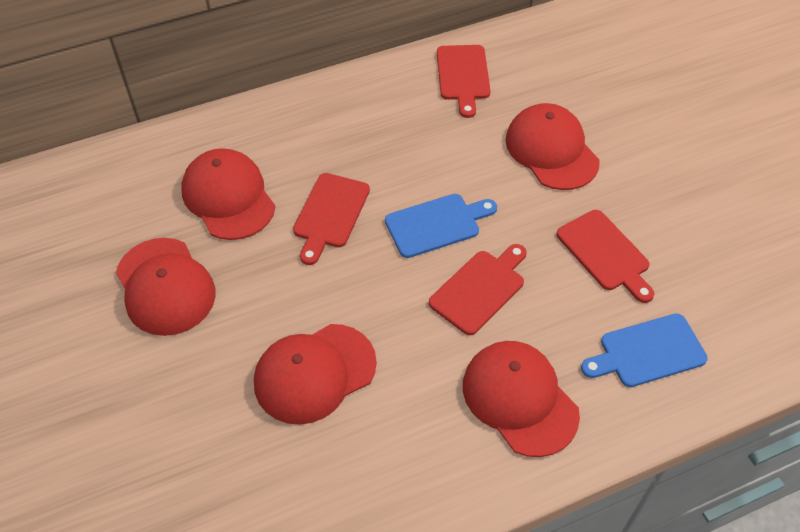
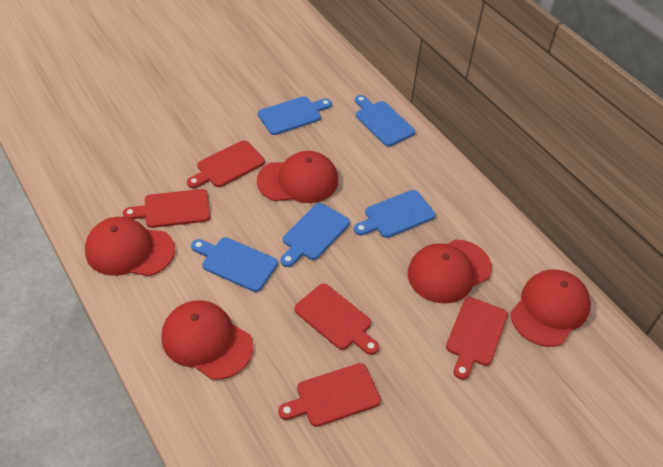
blue cutting board: [385,194,497,258] [581,313,708,387] = 2 -> [191,237,278,292] [258,96,332,135] [281,203,350,267] [354,190,435,238] [355,95,415,147] = 5
red cutting board: [293,173,370,265] [429,244,527,335] [437,45,490,118] [557,210,654,303] = 4 -> [123,189,210,228] [187,140,265,188] [278,363,381,427] [294,283,379,355] [446,297,508,380] = 5

